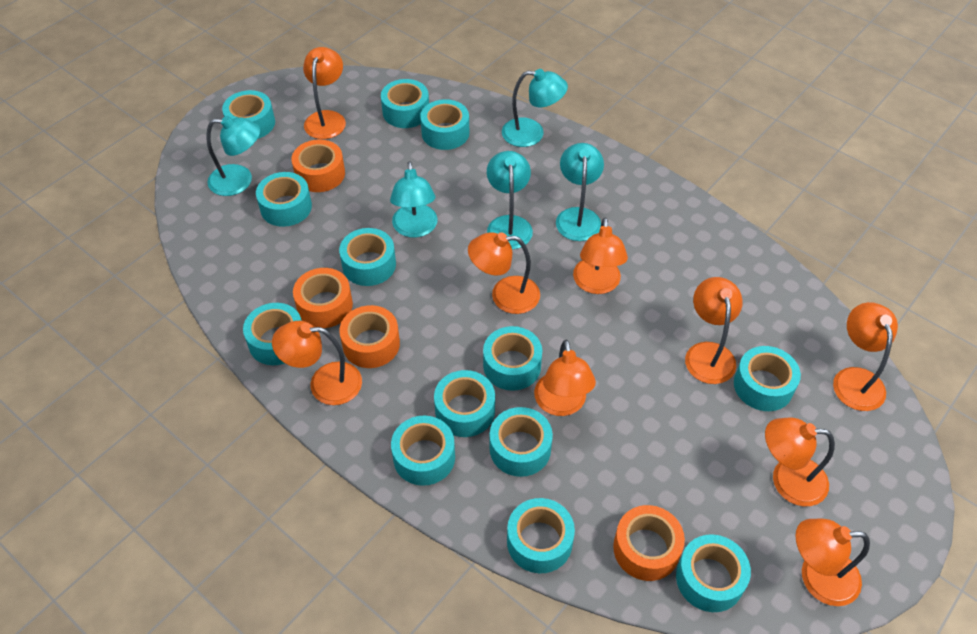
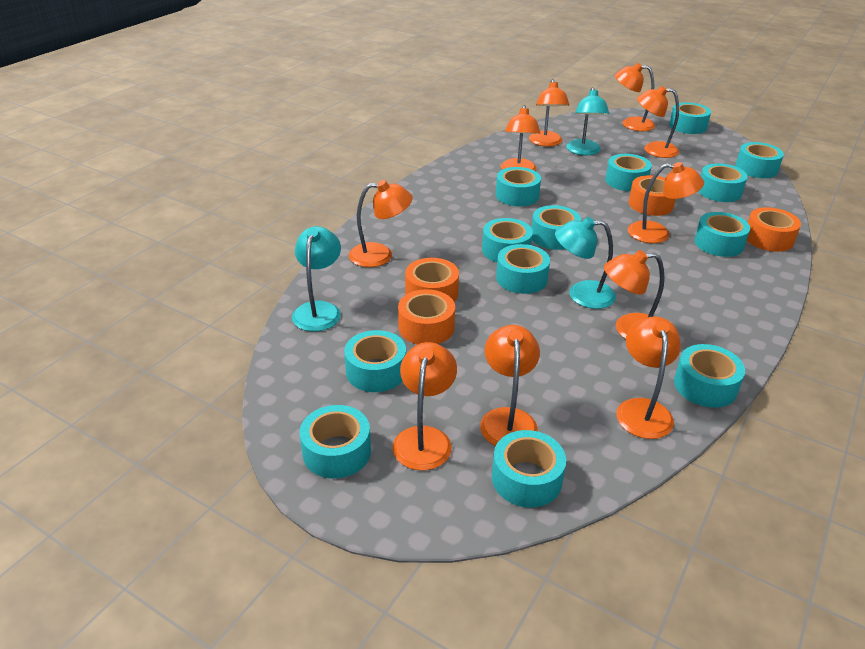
orange lamp: [272,321,362,405] [303,47,346,139] [468,232,540,314] [534,340,596,416] [573,217,628,294] [685,277,743,384] [765,418,835,506] [796,519,870,606] [833,302,898,411] = 9 -> [349,180,413,267] [393,342,457,471] [480,325,540,446] [501,105,540,171] [529,79,569,147] [604,250,665,339] [615,63,655,131] [616,316,681,439] [627,162,704,243] [637,86,679,158] = 10
turquoise lamp: [206,116,260,196] [390,161,438,238] [487,151,533,249] [502,69,568,147] [556,143,604,241] = 5 -> [292,226,341,331] [555,217,616,309] [566,87,609,155] = 3

